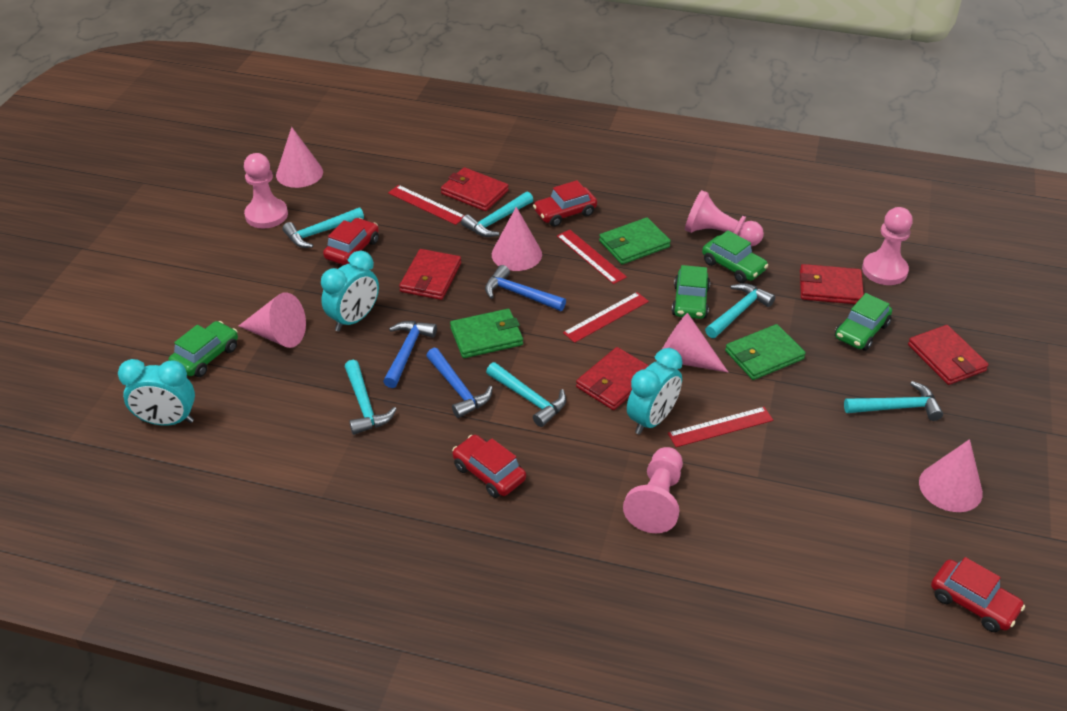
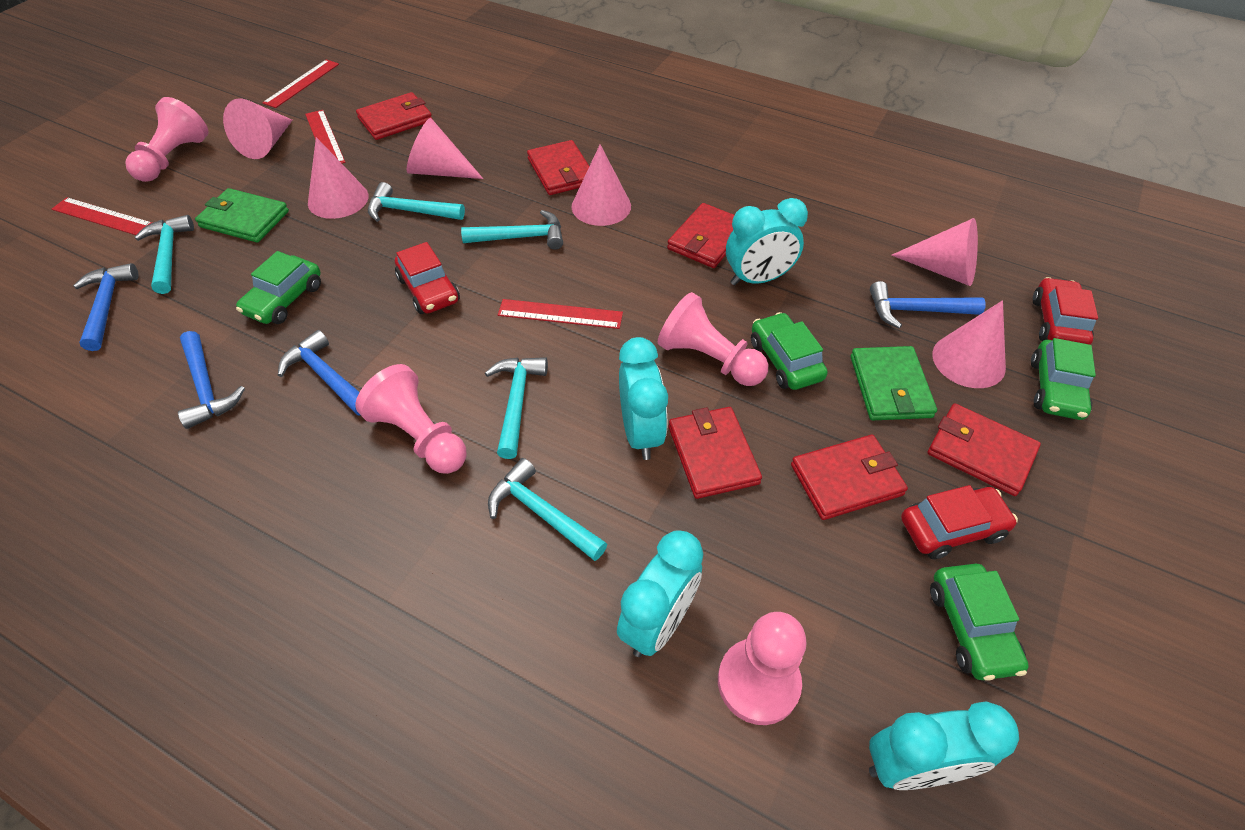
blue hammer: [383,321,437,388] [426,348,493,418] [485,265,566,311] = 3 -> [73,263,139,351] [178,331,245,429] [278,330,360,416] [870,281,985,328] = 4
green wallet: [450,309,523,358] [599,217,671,264] [725,324,806,380] = 3 -> [195,188,289,243] [850,346,937,420] = 2
pink cone: [239,292,306,348] [276,127,323,188] [492,207,542,271] [662,313,728,372] [919,439,983,512] = 5 -> [223,98,292,159] [308,137,369,219] [407,118,483,179] [572,144,631,226] [892,218,978,286] [932,300,1006,388] = 6
red car: [323,218,379,265] [452,435,526,498] [533,180,597,227] [931,557,1025,632] = 4 -> [395,242,460,314] [901,485,1018,559] [1033,277,1098,345] = 3
red wallet: [399,249,461,300] [441,167,509,211] [576,347,649,410] [800,264,864,304] [908,325,989,385] = 5 -> [356,92,432,140] [527,140,589,195] [667,203,734,268] [668,407,762,499] [791,435,908,520] [928,403,1041,496] = 6
turquoise clock: [118,359,195,426] [321,251,379,331] [627,348,683,435] = 3 -> [617,530,703,657] [619,337,668,460] [726,198,808,285] [869,701,1019,790] = 4
turquoise hammer: [282,207,364,248] [344,360,396,435] [461,191,533,237] [486,362,566,427] [705,283,775,338] [844,381,943,421] = 6 -> [135,215,194,294] [368,182,465,222] [461,210,563,250] [485,357,548,459] [488,458,607,561] = 5

